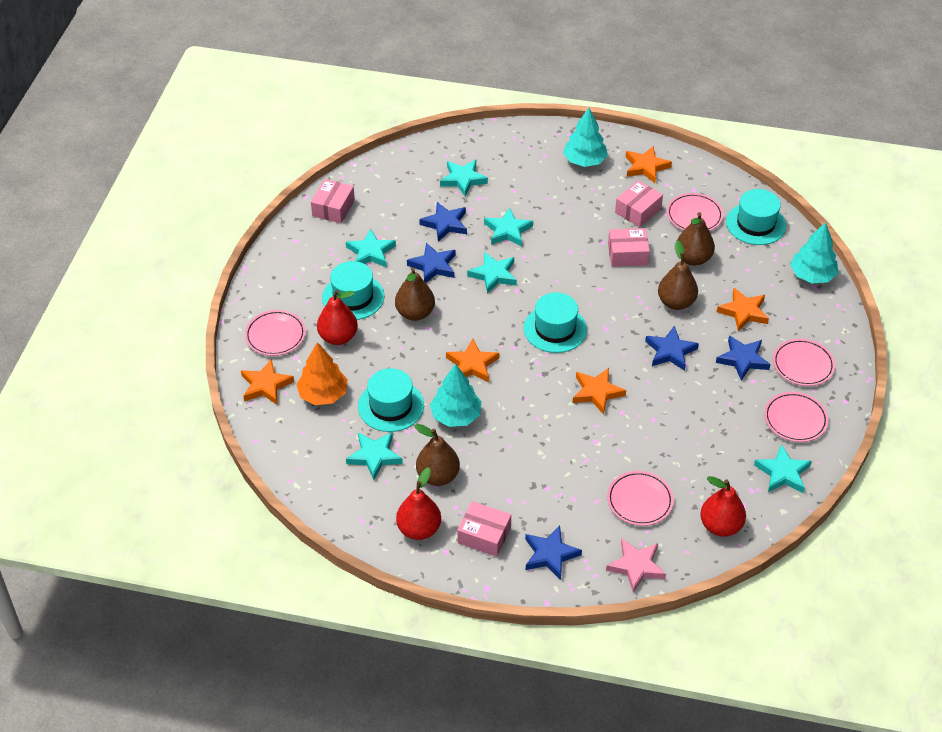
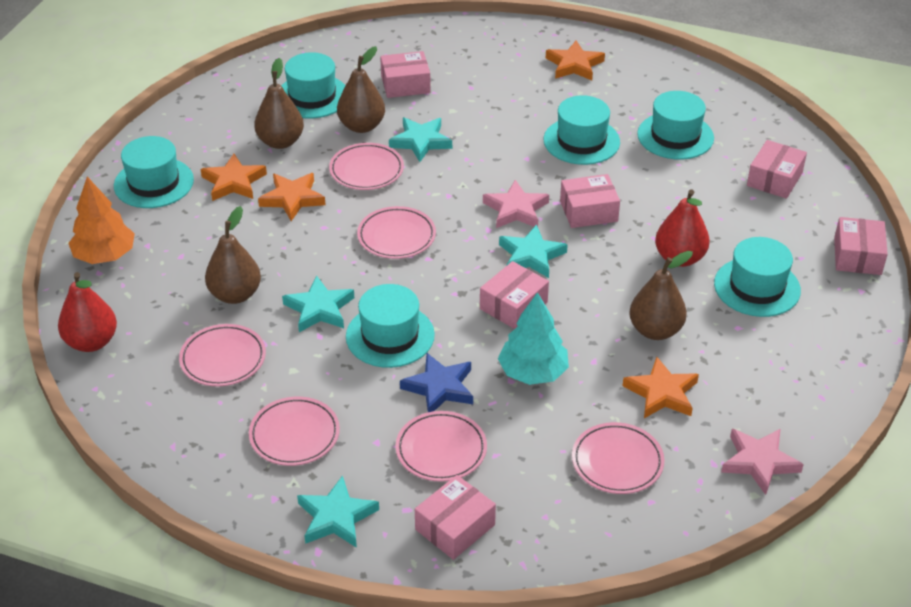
blue star: [407,243,455,283] [419,202,467,242] [525,526,582,580] [645,326,699,371] [716,335,771,381] = 5 -> [400,353,473,412] = 1
orange star: [241,359,294,405] [446,339,499,382] [573,368,626,415] [626,146,672,183] [717,288,769,331] = 5 -> [200,154,267,201] [258,173,325,221] [546,40,605,80] [623,357,699,418] = 4
pink box: [311,179,355,223] [457,501,511,557] [608,228,650,267] [615,180,663,227] = 4 -> [380,51,431,98] [415,475,496,560] [480,261,549,329] [560,174,620,228] [747,140,807,199] [834,217,888,275] = 6
pink plate: [245,310,306,356] [607,471,674,526] [667,193,723,231] [764,392,829,442] [773,339,835,386] = 5 -> [179,324,266,386] [249,397,340,466] [329,143,404,190] [357,206,436,259] [396,411,487,482] [572,422,665,494] = 6
pink star: [606,539,666,593] = 1 -> [483,180,549,228] [721,429,804,495] = 2
red pear: [317,290,358,345] [396,467,441,540] [700,476,746,537] = 3 -> [58,272,117,352] [655,189,710,267] = 2
turquoise hat: [322,261,384,320] [358,368,424,432] [524,292,587,353] [726,189,786,245] = 4 -> [114,136,194,208] [281,52,346,118] [346,284,435,368] [544,95,620,165] [637,91,714,160] [714,237,801,317] = 6
turquoise star: [346,229,396,268] [346,432,403,480] [440,160,488,197] [467,252,517,294] [484,208,533,247] [754,444,812,493] = 6 -> [282,275,354,332] [297,475,379,548] [389,117,452,162] [499,225,568,278] = 4
turquoise tree: [430,364,482,427] [563,108,608,167] [790,222,839,283] = 3 -> [498,292,569,385] = 1

